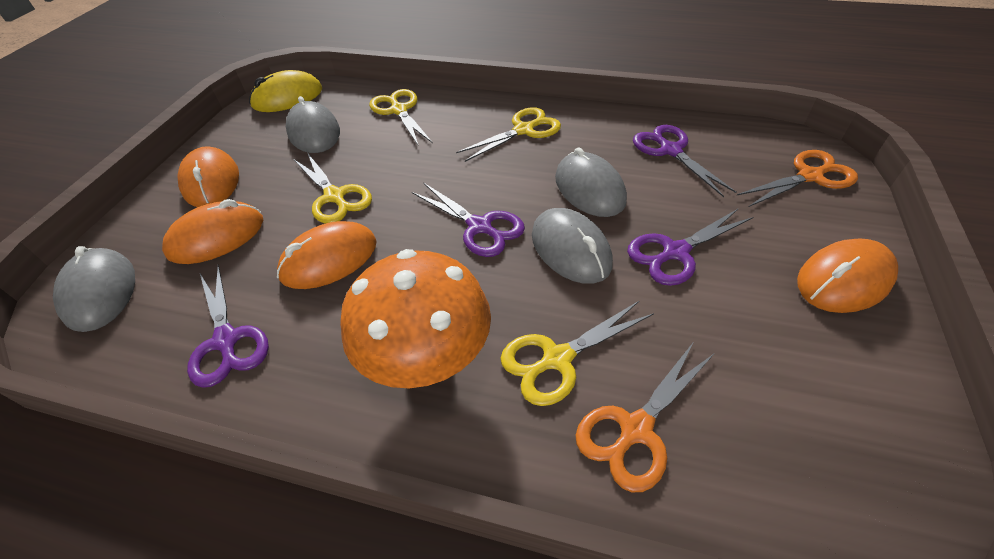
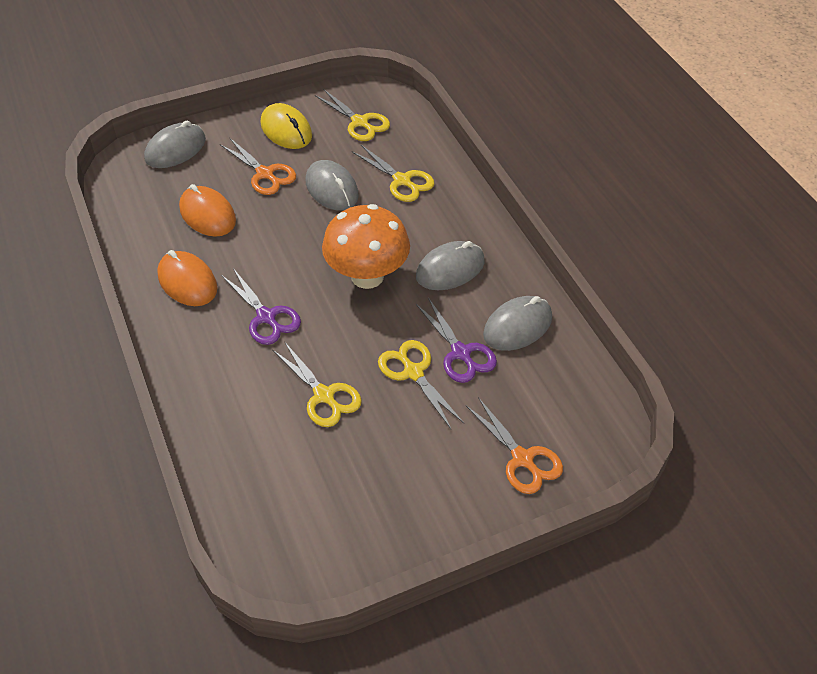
orange mouse: [162,199,263,264] [177,146,239,207] [277,221,377,289] [797,238,898,313] = 4 -> [157,250,218,306] [179,184,236,237] = 2
purple scissors: [187,265,269,388] [412,182,525,257] [627,208,753,286] [633,125,736,197] = 4 -> [221,268,301,345] [416,298,497,383] = 2

